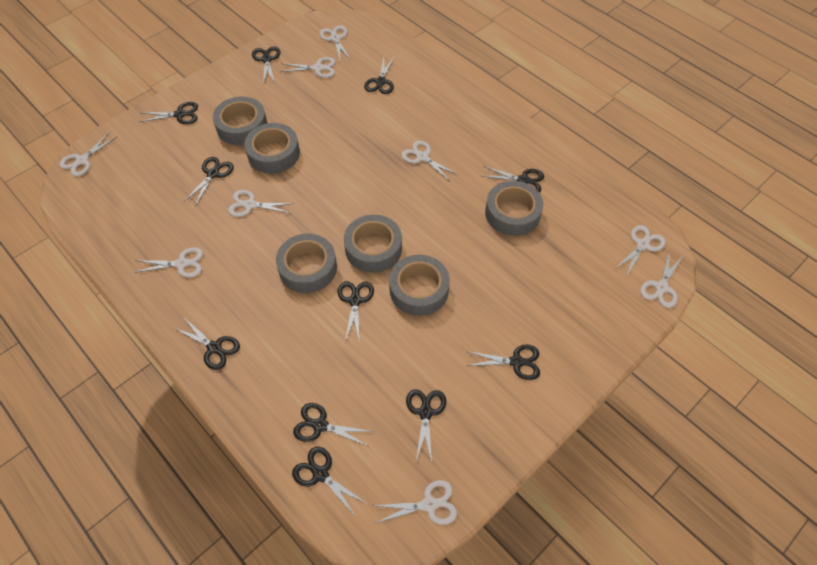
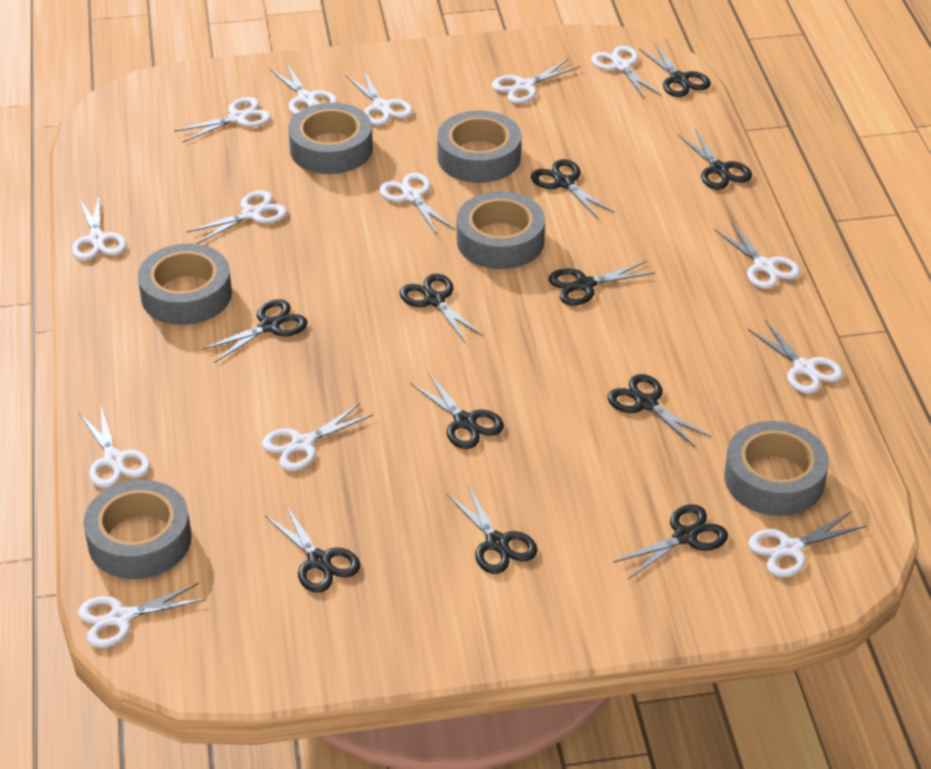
white scissors: [59,132,117,176] [134,247,203,277] [228,190,294,217] [280,57,335,78] [320,25,351,60] [373,480,457,525] [401,140,458,181] [614,225,666,277] [640,250,682,308] = 9 -> [72,195,126,261] [78,583,206,648] [79,407,150,488] [174,97,271,142] [186,190,287,244] [262,403,373,471] [269,63,337,115] [346,70,413,126] [379,173,455,235] [492,59,580,104] [591,46,661,100] [715,222,800,289] [748,320,843,394] [748,511,866,578] = 14

